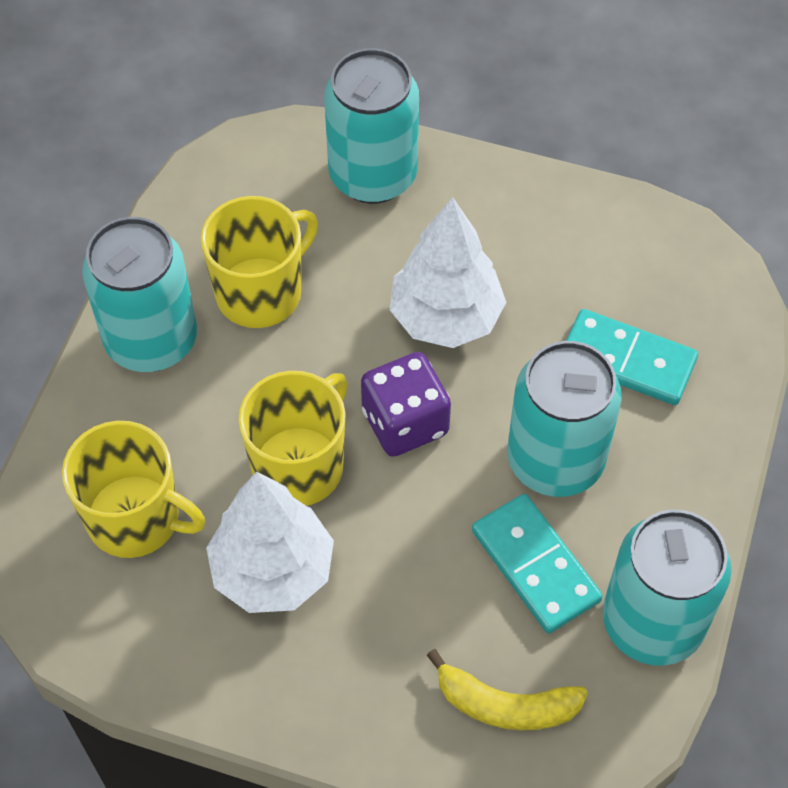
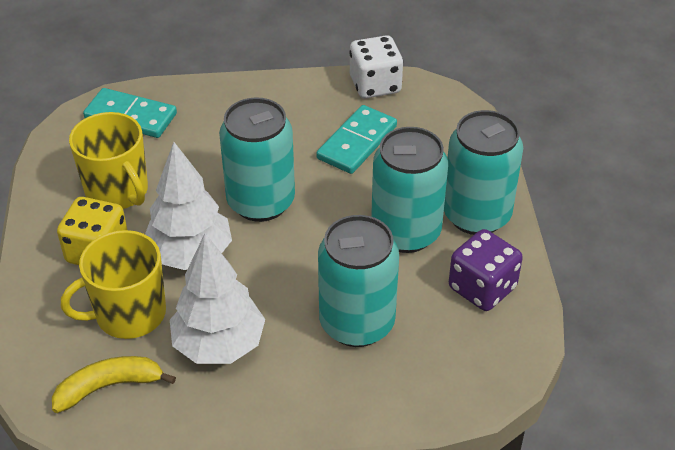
white dice: none = 0 -> [349,35,403,98] = 1
yellow dice: none = 0 -> [57,197,127,265] = 1
yellow mug: [62,421,205,558] [201,196,318,328] [239,371,348,506] = 3 -> [61,230,166,339] [69,112,148,209] = 2

